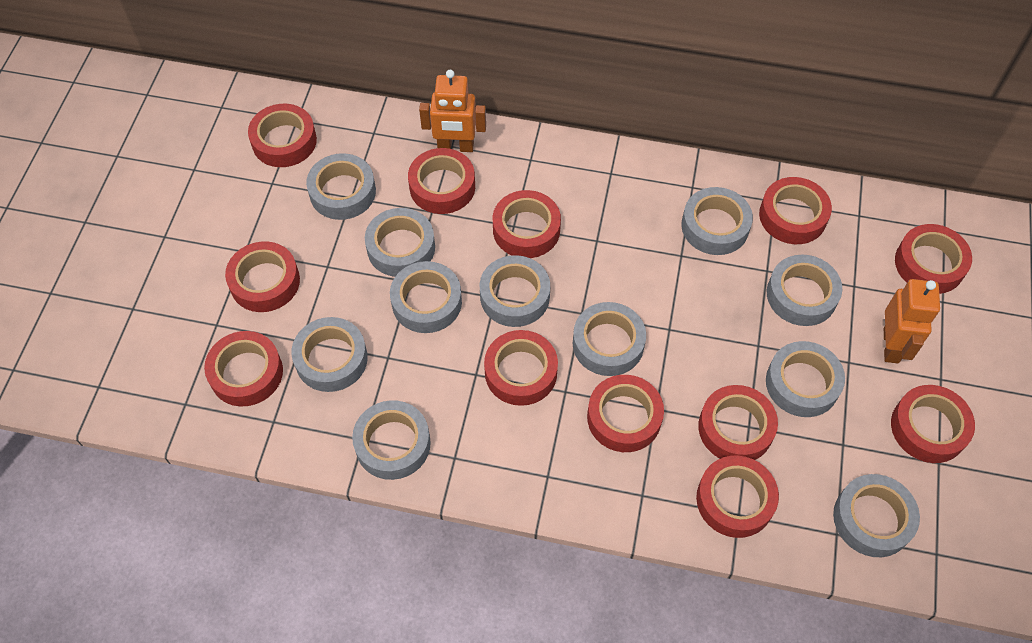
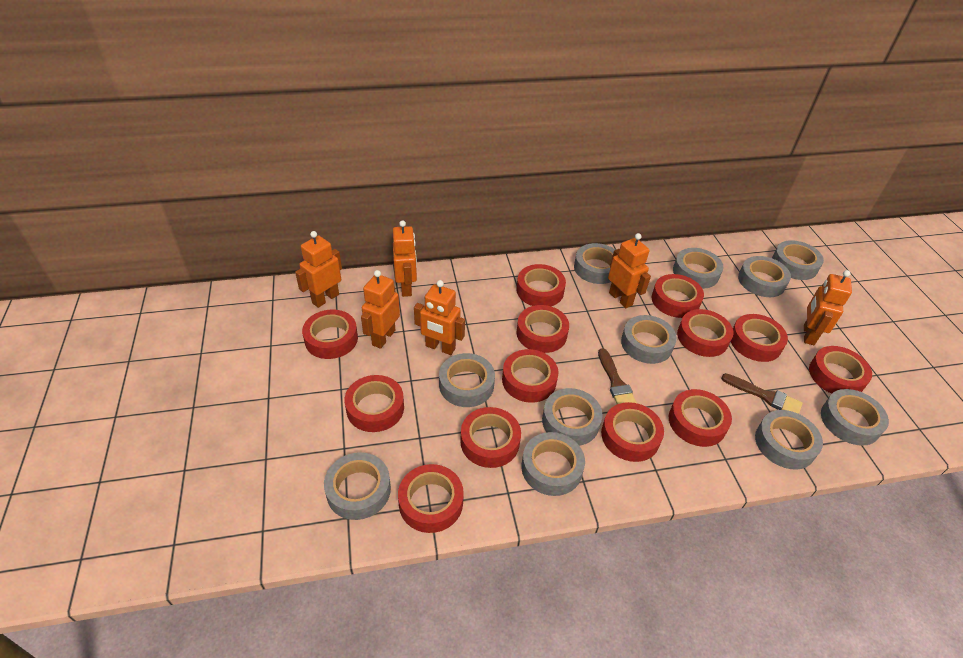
brown brush: none = 0 -> [598,348,637,404] [721,373,803,414] = 2
orange robot: [419,70,486,152] [884,279,940,363] = 2 -> [295,231,342,308] [361,270,400,349] [393,220,417,297] [414,280,465,355] [608,233,651,308] [804,270,852,345] = 6
red tape: [204,331,283,407] [225,241,300,312] [248,104,317,167] [408,148,475,214] [484,330,558,406] [493,190,561,258] [587,375,664,452] [696,455,779,538] [698,385,778,460] [759,177,832,244] [891,385,975,463] [895,224,972,294] = 12 -> [302,310,358,359] [345,375,404,432] [398,464,464,533] [461,407,521,468] [502,349,558,403] [516,264,566,306] [517,305,569,353] [601,402,664,462] [652,274,704,318] [669,389,732,447] [677,309,733,357] [731,314,788,362] [809,346,872,394] = 13

